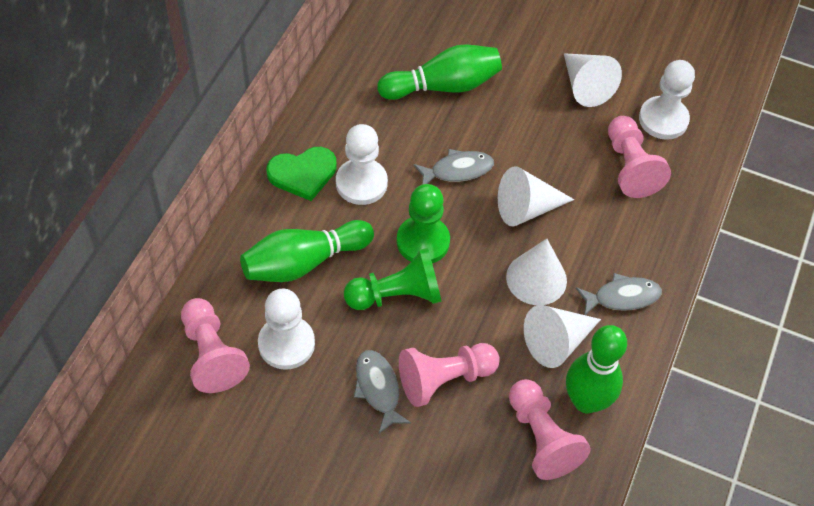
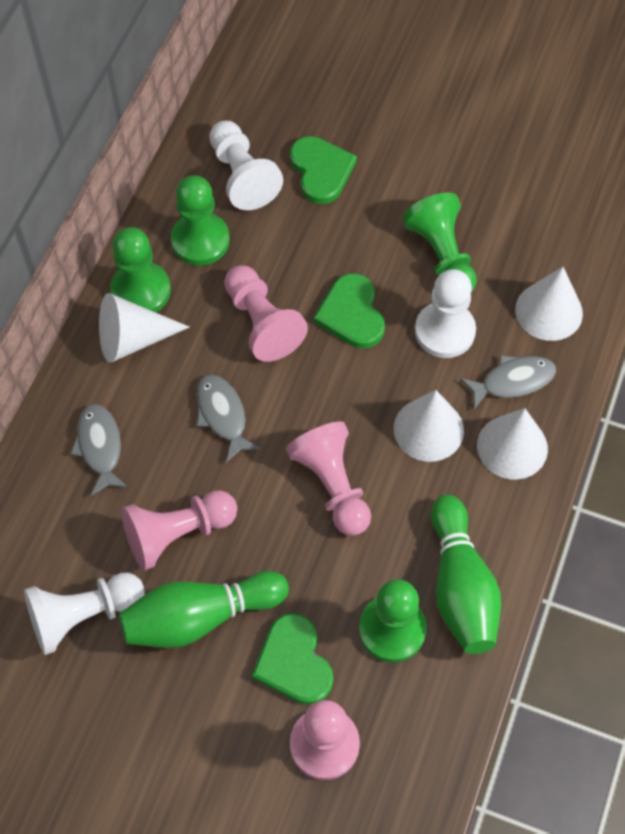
green bowling pin: [240,220,374,282] [377,44,502,100] [566,325,627,414] = 3 -> [119,571,289,648] [431,494,501,654] = 2
green heart: [266,147,337,201] = 1 -> [252,613,333,705] [290,136,357,204] [314,273,385,348] = 3
green pawn: [344,248,441,310] [397,184,450,263] = 2 -> [110,227,171,312] [171,175,230,265] [359,579,427,662] [402,192,477,291] = 4

